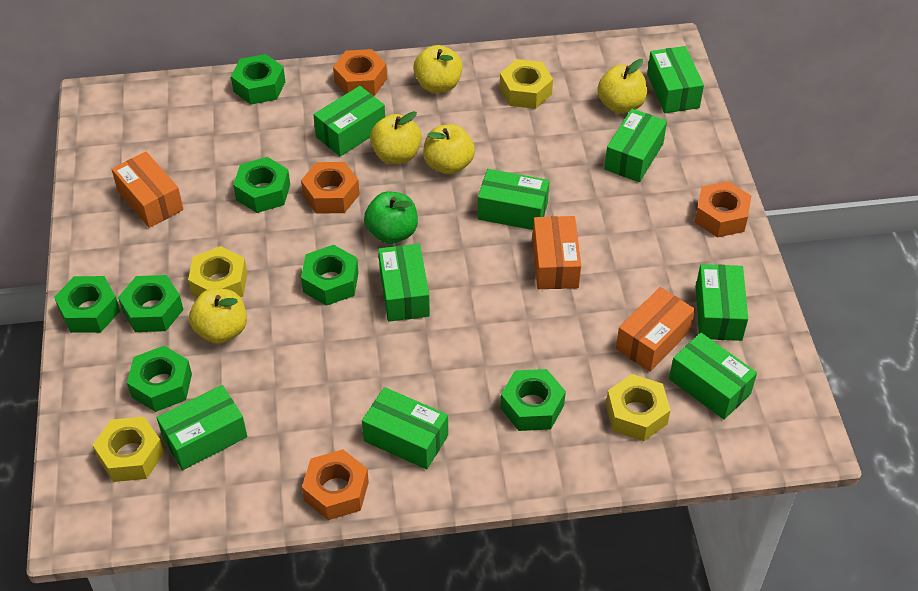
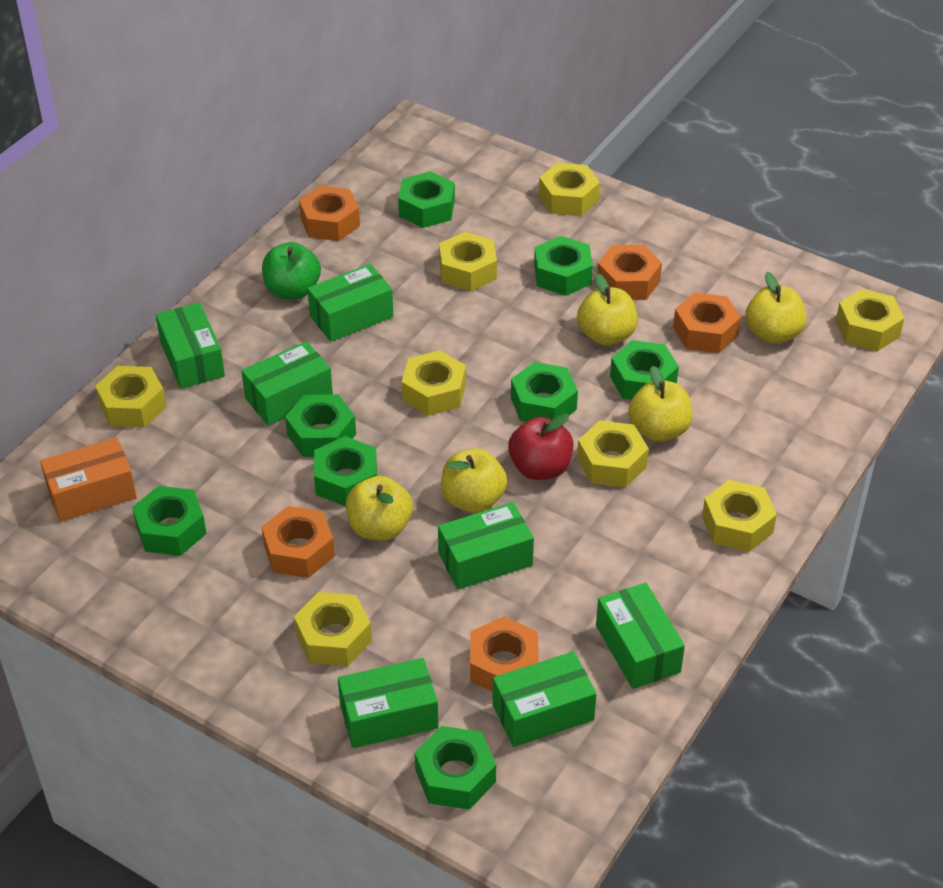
green box: [157,385,247,470] [313,86,385,156] [362,387,448,469] [378,244,430,322] [478,169,550,230] [604,109,667,182] [647,46,704,113] [669,333,757,420] [696,264,748,341] = 9 -> [156,302,225,389] [242,341,333,426] [307,264,393,342] [338,658,438,748] [438,502,534,590] [492,651,597,747] [596,583,685,689] = 7
green nut: [54,276,120,333] [118,275,183,332] [127,346,192,412] [231,54,285,105] [233,157,290,213] [301,245,359,306] [500,369,566,431] = 7 -> [132,486,207,556] [285,394,356,457] [314,436,377,507] [398,171,455,228] [415,726,496,810] [511,362,578,422] [534,236,593,296] [610,340,679,400] = 8
orange box: [111,151,183,228] [532,216,581,289] [616,287,695,372] = 3 -> [40,437,137,522] = 1
orange nut: [301,162,360,214] [302,449,369,520] [333,49,387,96] [695,181,751,238] = 4 -> [262,506,335,578] [299,186,360,241] [470,616,539,692] [598,245,662,300] [673,292,741,353] = 5
red apple: none = 0 -> [508,414,574,480] = 1
yellow nut: [93,417,164,482] [188,246,247,298] [500,59,553,109] [606,374,671,441] = 4 -> [95,366,167,428] [294,592,372,666] [402,350,466,416] [439,232,497,291] [539,163,600,216] [577,420,649,487] [702,480,777,552] [836,289,904,351] = 8

